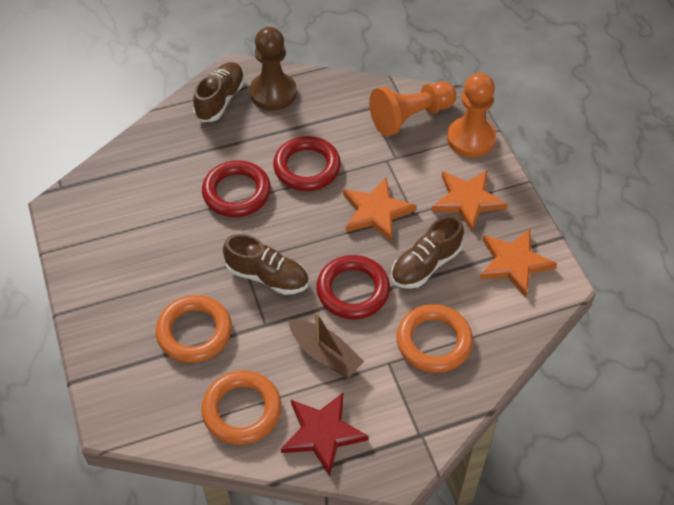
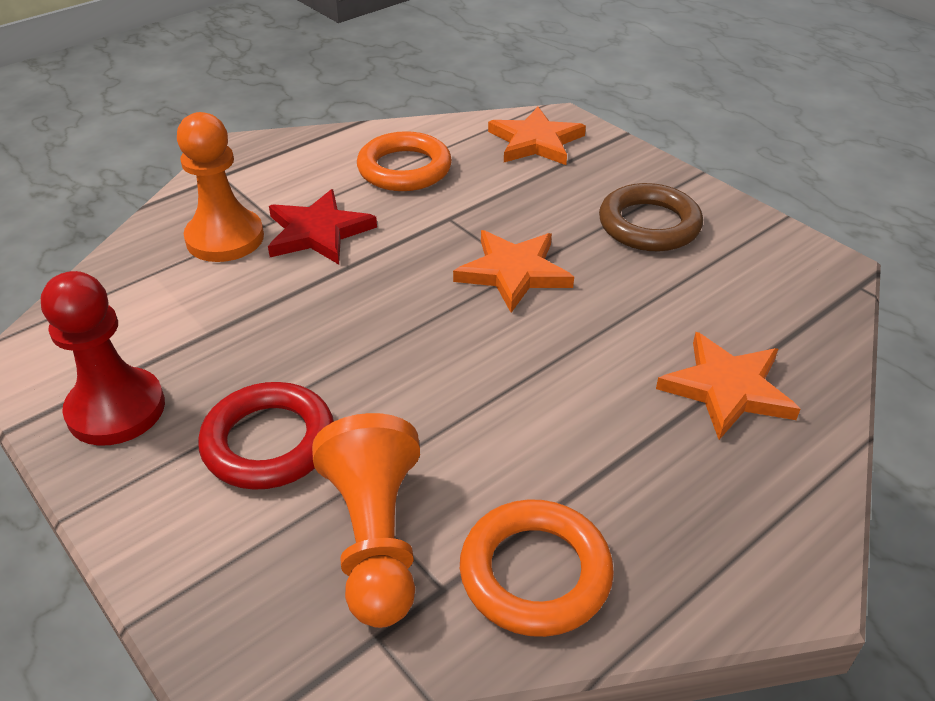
brown boat: [288,312,364,378] = 1 -> none = 0
brown pawn: [250,27,297,111] = 1 -> none = 0
brown ring: none = 0 -> [599,183,703,251] = 1
brown shoe: [193,62,245,122] [223,234,309,295] [391,215,464,289] = 3 -> none = 0
orange ring: [156,295,232,363] [201,371,282,445] [397,304,473,373] = 3 -> [357,131,452,191] [460,499,614,637] = 2
red pawn: none = 0 -> [41,271,165,446] = 1
red ring: [202,160,271,217] [273,136,341,191] [316,255,390,319] = 3 -> [198,382,334,490] = 1

